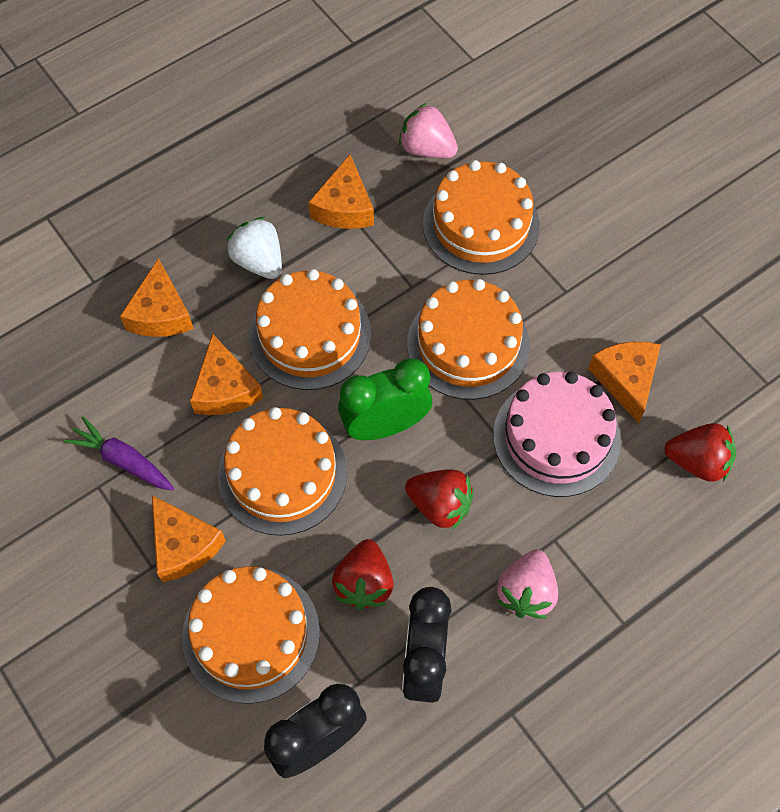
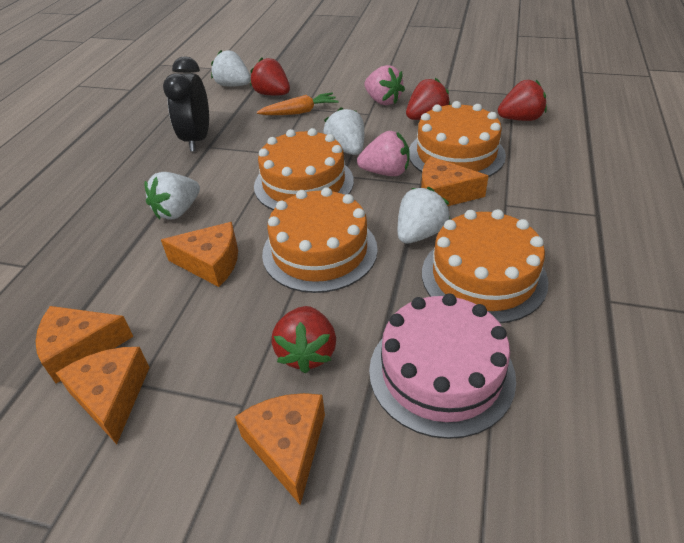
black clock: [264,684,367,778] [402,587,452,703] = 2 -> [163,56,209,152] = 1
green clock: [338,359,432,440] = 1 -> none = 0
orange cake: [182,566,320,704] [218,407,347,536] [249,269,371,390] [407,279,530,400] [423,160,540,275] = 5 -> [254,128,354,210] [262,187,378,293] [409,101,506,177] [422,209,549,323] = 4
orange carrot: none = 0 -> [257,92,339,115] = 1
purple carrot: [64,416,174,491] = 1 -> none = 0
red strawberry: [332,539,394,610] [405,469,474,530] [664,423,736,482] = 3 -> [250,58,290,96] [271,306,336,374] [406,78,450,120] [498,80,547,121] = 4
white strawberry: [227,217,282,279] = 1 -> [145,172,200,220] [211,50,251,87] [323,107,364,155] [398,187,450,244] = 4

